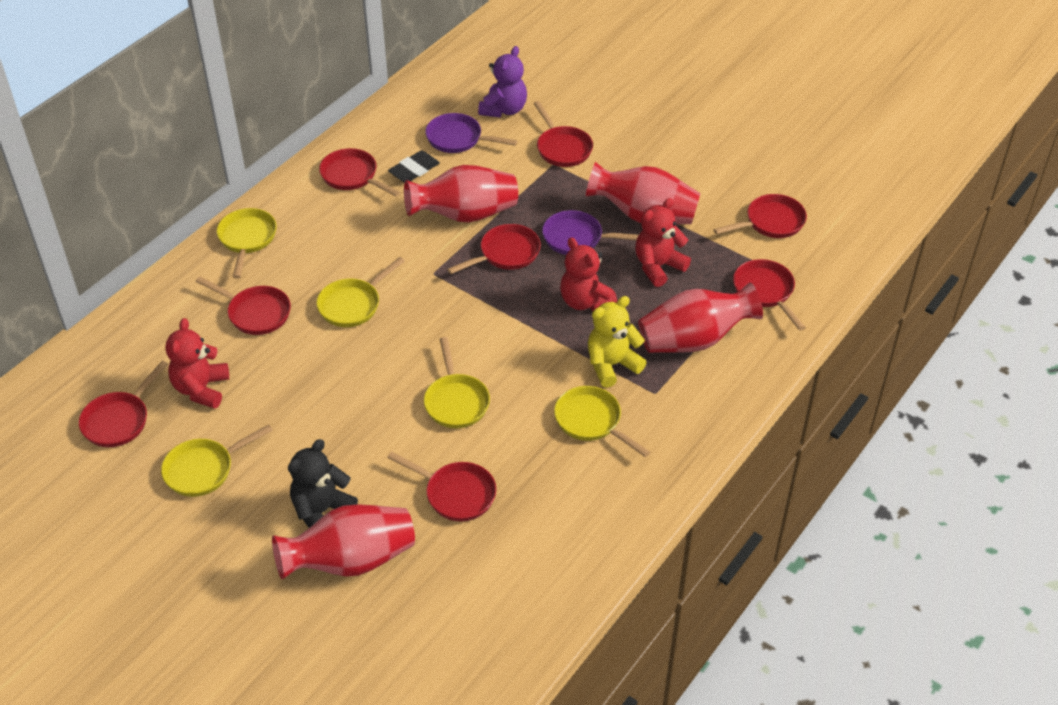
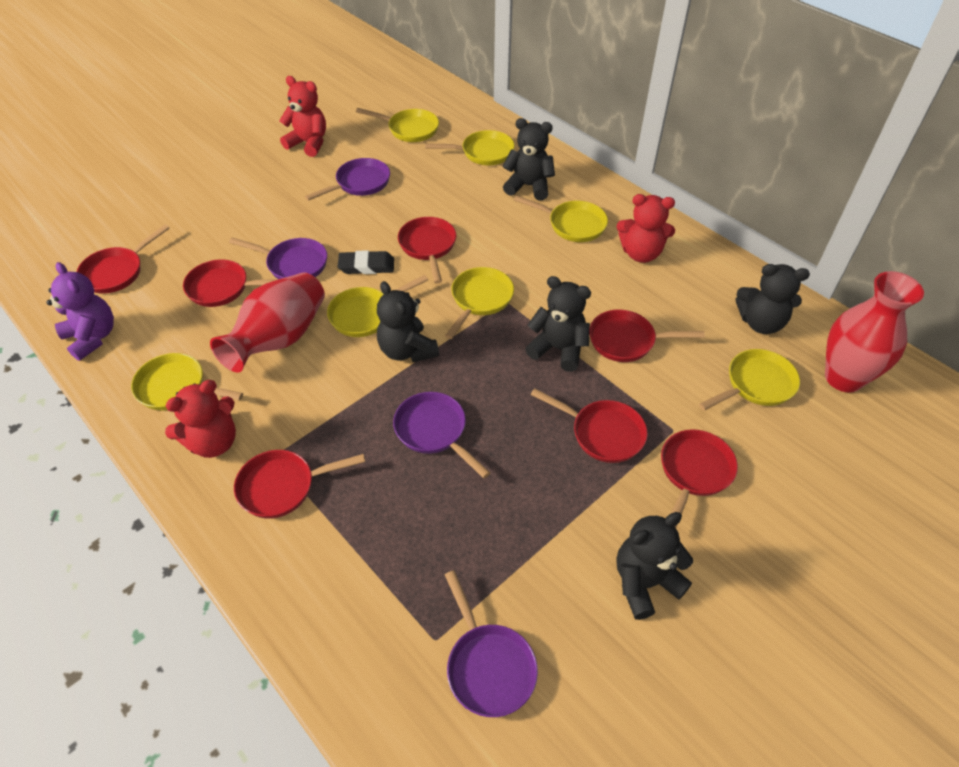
black teddy bear: [288,439,358,528] = 1 -> [377,281,439,362] [502,118,555,200] [525,276,591,372] [616,512,693,620] [736,264,810,334] = 5
purple pan: [425,113,517,153] [542,210,639,255] = 2 -> [229,237,327,279] [305,158,390,201] [393,392,490,478] [445,570,538,717] = 4
red pan: [79,361,168,447] [195,276,291,335] [319,148,400,197] [387,452,496,522] [447,224,541,274] [533,101,593,167] [713,194,807,238] [733,259,806,331] = 8 -> [77,224,170,294] [183,259,275,307] [234,450,365,519] [398,217,456,284] [530,388,648,463] [589,310,705,362] [661,429,738,528] = 7
red vase: [272,504,415,580] [404,165,518,222] [586,162,701,224] [638,282,763,353] = 4 -> [210,272,325,372] [825,271,924,393] = 2
yellow pan: [161,425,273,497] [217,208,277,279] [316,257,405,327] [424,337,490,428] [554,386,650,457] = 5 -> [131,353,243,410] [327,275,428,337] [356,108,439,142] [425,130,515,165] [445,267,514,339] [514,195,608,242] [699,349,800,411] = 7
yellow teddy bear: [588,296,647,388] = 1 -> none = 0

